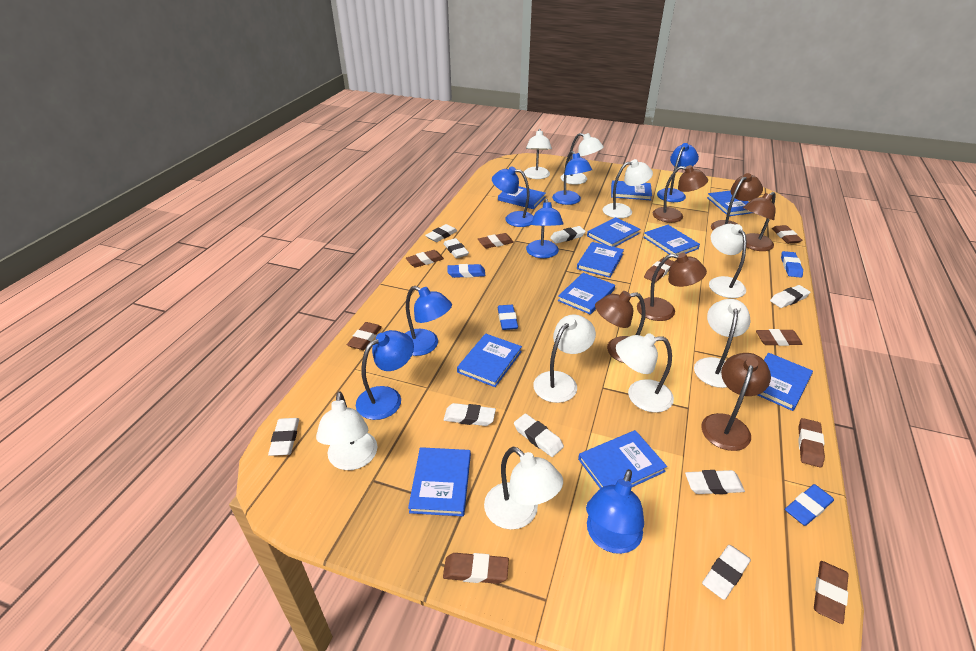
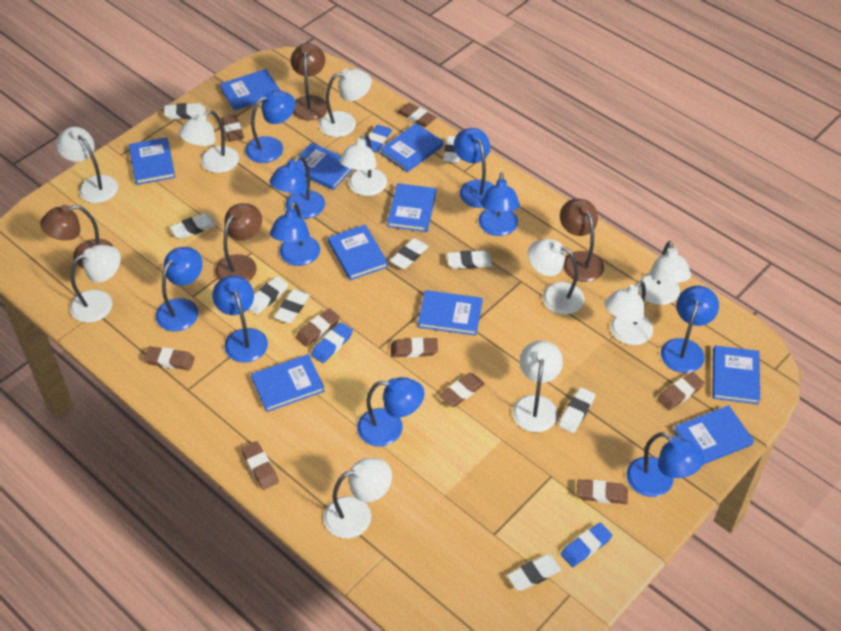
blue book: [408,447,471,516] [457,333,522,387] [498,186,546,209] [558,273,615,315] [577,242,624,278] [578,430,667,489] [587,217,640,247] [611,180,652,200] [643,225,700,255] [707,190,753,216] [758,353,813,411] = 11 -> [129,137,175,185] [220,69,280,111] [251,354,325,412] [297,143,353,190] [328,225,388,280] [380,123,444,172] [387,183,436,232] [418,290,483,336] [674,405,754,465] [712,346,760,404] = 10
blue eraser: [447,264,486,278] [498,305,518,330] [781,251,803,278] [785,484,834,526] = 4 -> [311,322,353,363] [366,125,392,152] [561,522,612,567] = 3
blue lamp: [356,330,414,420] [405,286,452,356] [492,167,534,227] [526,199,564,258] [552,151,592,205] [586,469,644,554] [657,143,699,202] = 7 -> [156,247,203,332] [212,275,268,363] [245,90,295,163] [269,155,325,219] [270,202,320,266] [357,377,424,446] [454,128,495,208] [478,173,520,236] [626,432,704,497] [661,286,719,373] = 10
brown lamp: [595,291,646,363] [637,253,707,321] [653,165,708,223] [701,353,771,451] [711,173,763,230] [743,192,776,251] = 6 -> [40,205,113,268] [215,203,262,282] [290,43,328,121] [560,199,604,282] = 4
white lamp: [316,391,377,470] [484,447,563,530] [524,129,552,179] [533,314,596,403] [560,133,604,185] [603,159,653,218] [616,333,674,413] [694,299,750,388] [709,224,746,298] = 9 -> [56,127,118,203] [70,245,121,323] [179,110,239,173] [319,69,372,137] [323,458,392,539] [339,133,387,196] [513,341,563,432] [528,239,585,315] [604,281,653,345] [639,241,691,305] = 10

